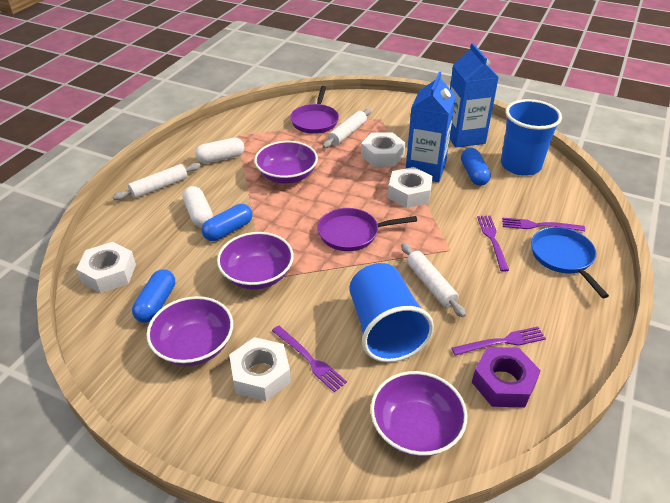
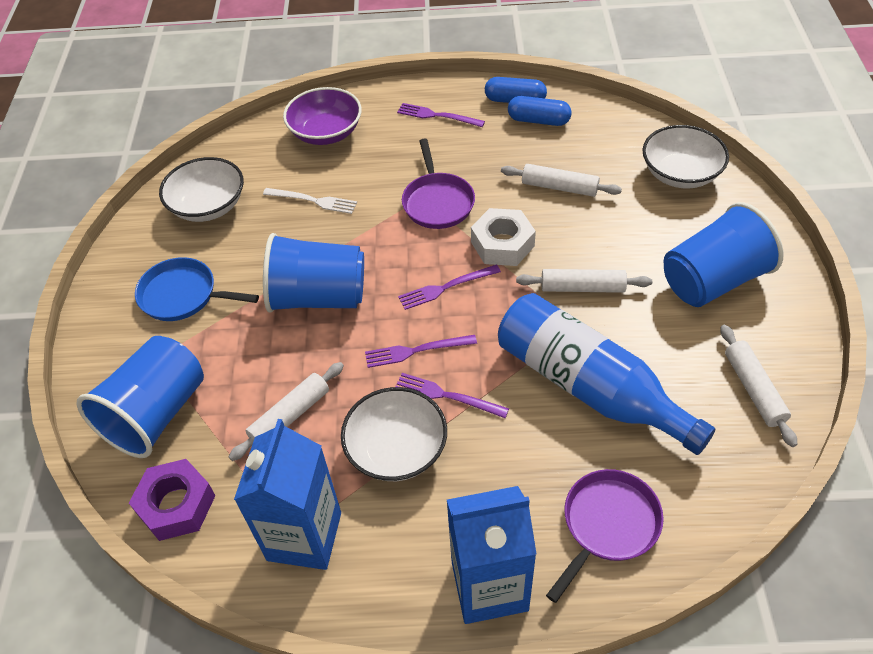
blue bottle: none = 0 -> [498,293,715,455] = 1
blue capsule: [132,269,175,323] [201,204,253,241] [461,148,491,186] = 3 -> [485,77,547,103] [508,96,571,126] = 2
blue cup: [350,263,434,362] [501,99,562,176] = 2 -> [76,336,204,458] [263,233,364,313] [663,202,784,307] = 3
purple bowl: [146,296,233,366] [217,232,294,290] [254,141,318,184] [370,371,467,457] = 4 -> [283,87,362,145] = 1
white bowl: none = 0 -> [159,157,244,222] [341,387,447,481] [642,125,729,188] = 3
white capsule: [183,186,213,227] [195,138,244,164] = 2 -> none = 0
white fork: none = 0 -> [263,188,357,214] = 1
white nut: [76,242,136,293] [229,337,291,401] [361,132,405,167] [388,167,433,208] = 4 -> [471,208,536,266] = 1
white rolling pin: [113,163,201,200] [323,108,371,148] [401,243,466,317] = 3 -> [229,362,344,461] [501,164,622,197] [516,269,652,293] [720,325,797,447] = 4

